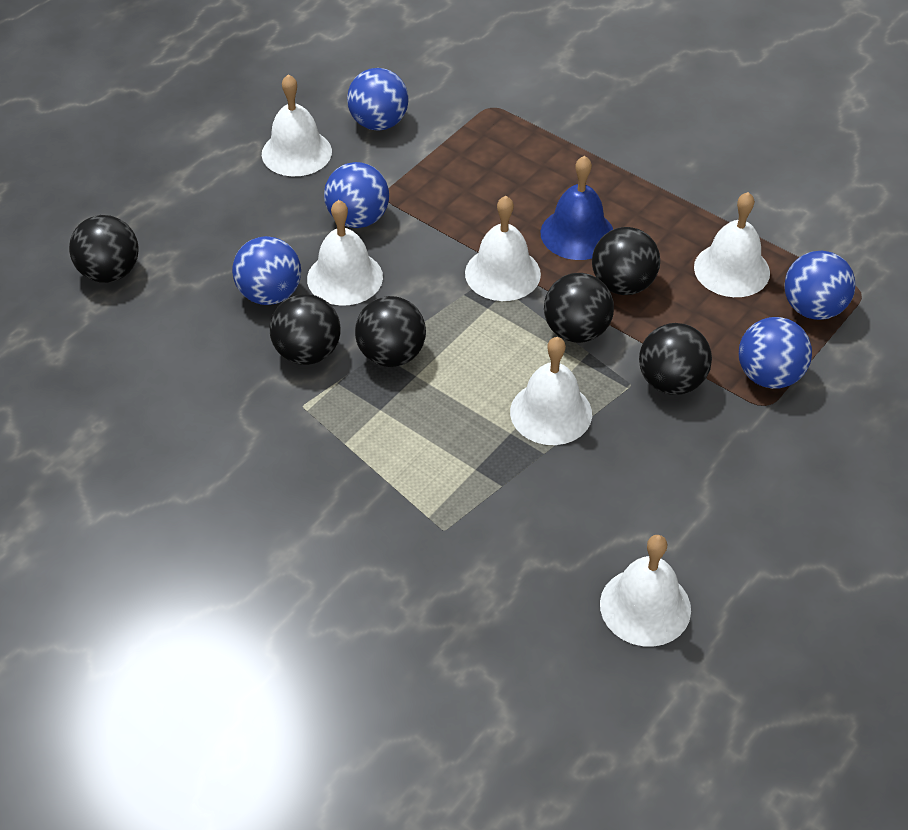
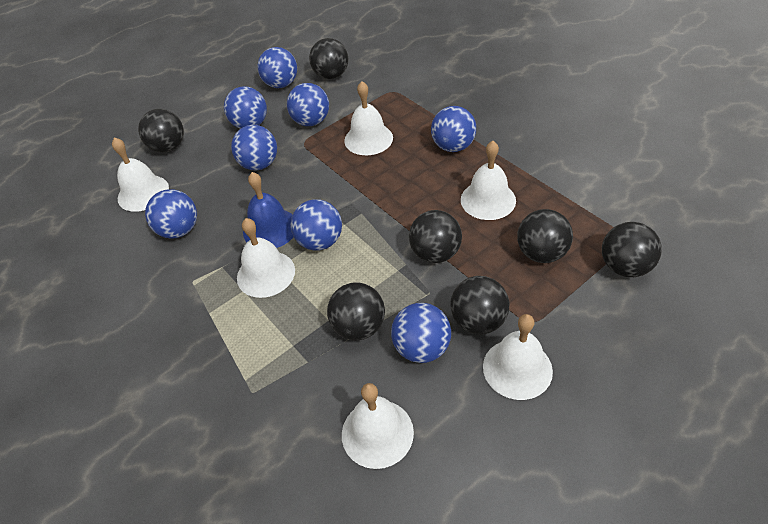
black ball: [69,215,139,283] [270,294,341,365] [355,296,426,367] [544,273,614,343] [592,227,660,295] [639,323,712,395] = 6 -> [138,109,184,153] [309,38,348,79] [327,282,385,340] [409,210,462,263] [450,276,509,335] [517,209,573,263] [602,222,662,277] = 7
blue ball: [232,236,301,305] [324,162,389,228] [347,68,409,131] [739,317,812,389] [784,251,855,320] = 5 -> [145,189,197,239] [224,86,267,129] [231,125,277,170] [257,47,297,88] [287,83,329,126] [291,199,342,251] [391,303,451,363] [431,106,476,152] = 8

